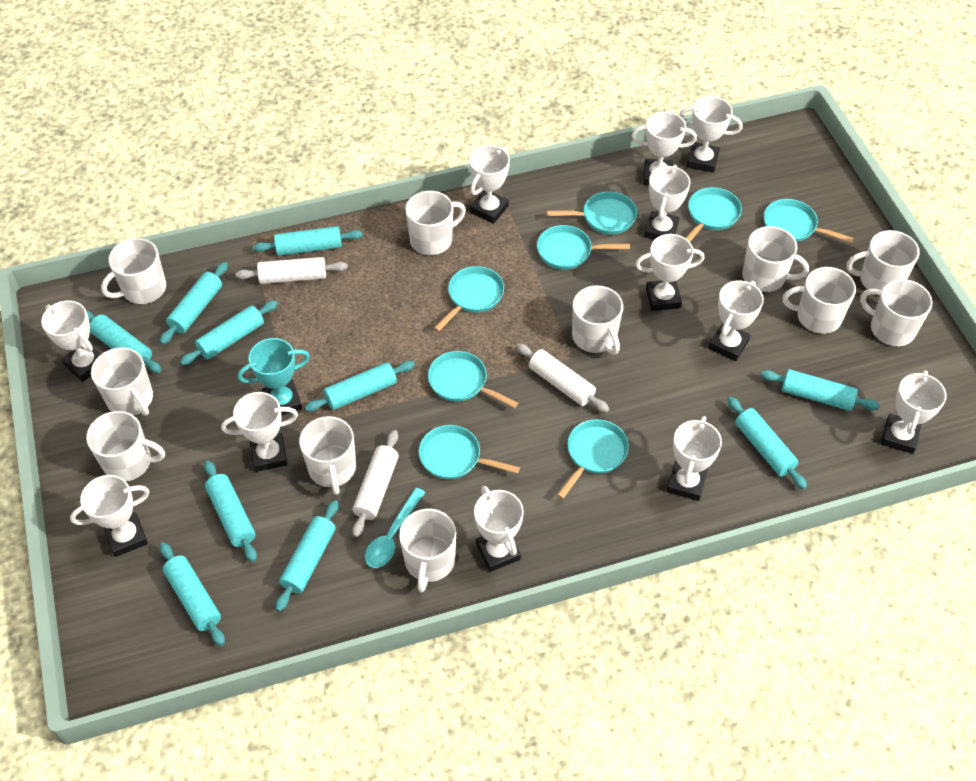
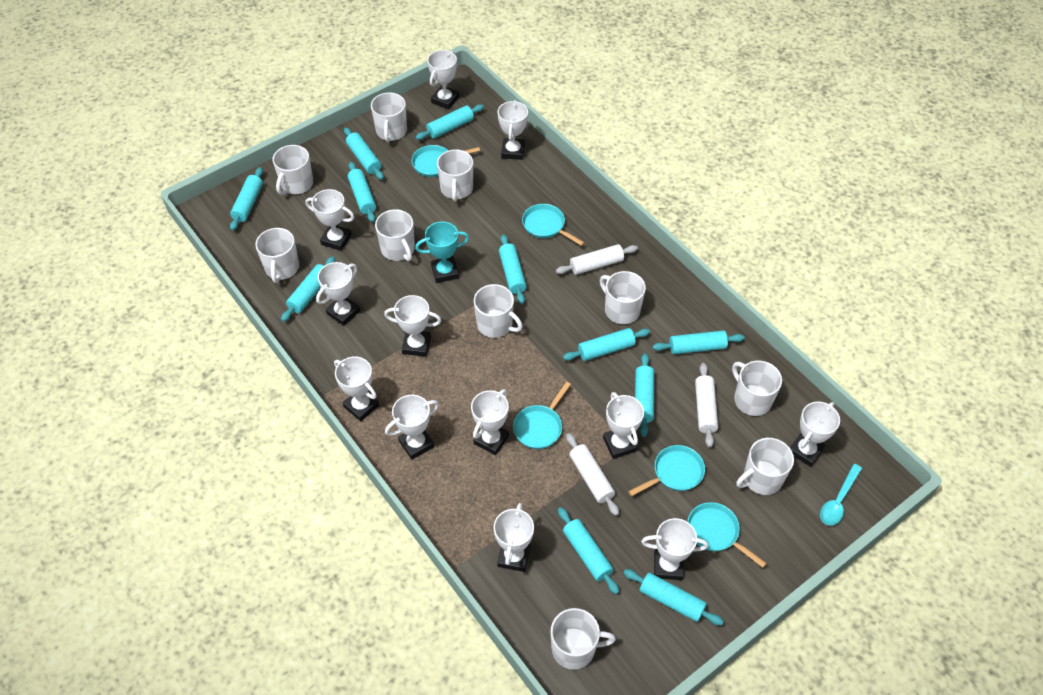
turquoise pan: [419,425,520,479] [428,351,518,408] [434,266,504,332] [537,225,630,270] [546,191,637,234] [557,419,629,499] [686,187,742,242] [763,199,854,243] = 8 -> [411,145,480,177] [513,382,571,449] [522,204,585,246] [628,445,705,496] [687,502,767,568] = 5
turquoise rolling pin: [86,310,161,373] [160,262,228,345] [160,542,225,646] [180,300,278,365] [204,460,257,562] [253,226,363,256] [276,500,339,612] [305,361,415,412] [727,397,807,489] [760,369,880,411] = 10 -> [230,167,263,231] [281,257,335,322] [344,127,384,180] [348,162,376,222] [416,104,484,140] [499,234,527,304] [558,507,619,594] [563,328,650,361] [623,569,724,625] [635,353,654,437] [652,330,745,354] = 11
white mug: [86,411,165,481] [91,347,153,416] [101,238,166,304] [299,416,356,495] [399,508,456,592] [405,191,466,255] [572,285,623,355] [742,226,809,292] [783,267,856,334] [847,230,920,290] [860,279,933,346] = 11 -> [255,228,299,283] [273,145,313,195] [371,92,407,142] [375,209,415,261] [437,149,473,202] [474,284,523,338] [550,608,616,670] [600,271,646,324] [732,360,782,416] [736,438,794,495] = 10

